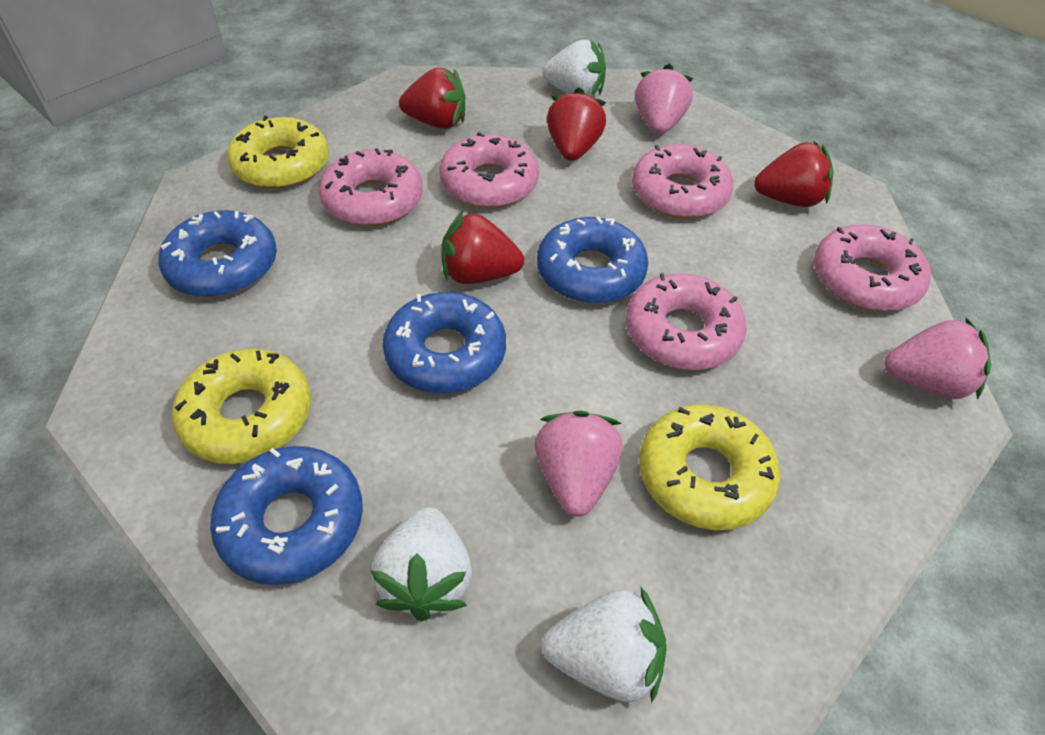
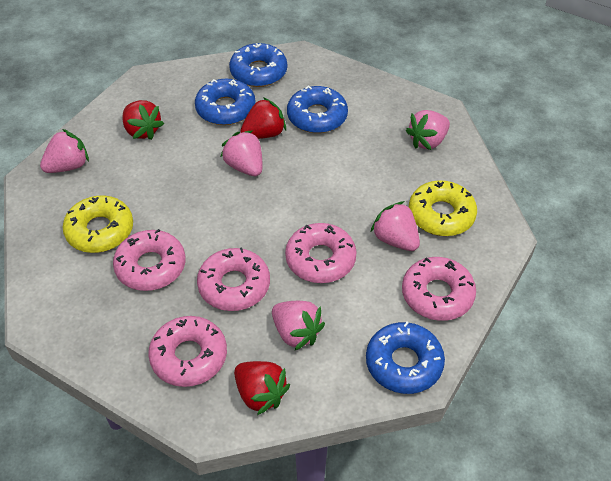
pink strawberry: [535,411,623,517] [635,64,694,134] [885,317,991,400] = 3 -> [40,129,89,173] [221,130,263,176] [272,301,325,350] [371,201,420,251] [406,110,450,150] = 5
red strawberry: [399,67,465,129] [441,211,524,284] [547,88,606,161] [754,142,834,207] = 4 -> [122,100,164,140] [234,361,290,415] [240,97,286,139] = 3
white strawberry: [371,507,472,621] [542,40,606,97] [542,587,667,703] = 3 -> none = 0
yellow donut: [172,349,311,464] [227,116,329,189] [639,404,780,530] = 3 -> [63,195,133,253] [409,180,477,236] = 2

